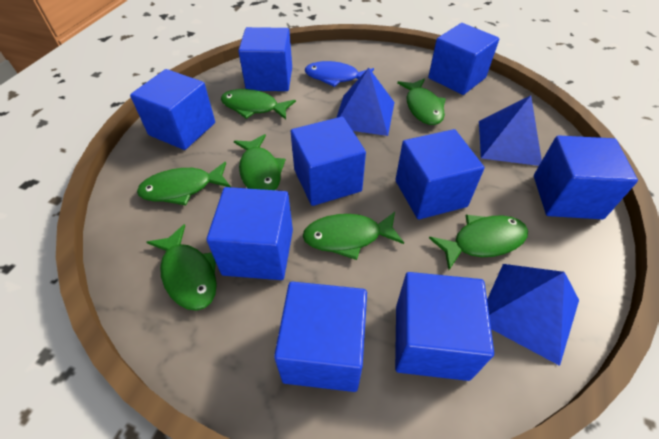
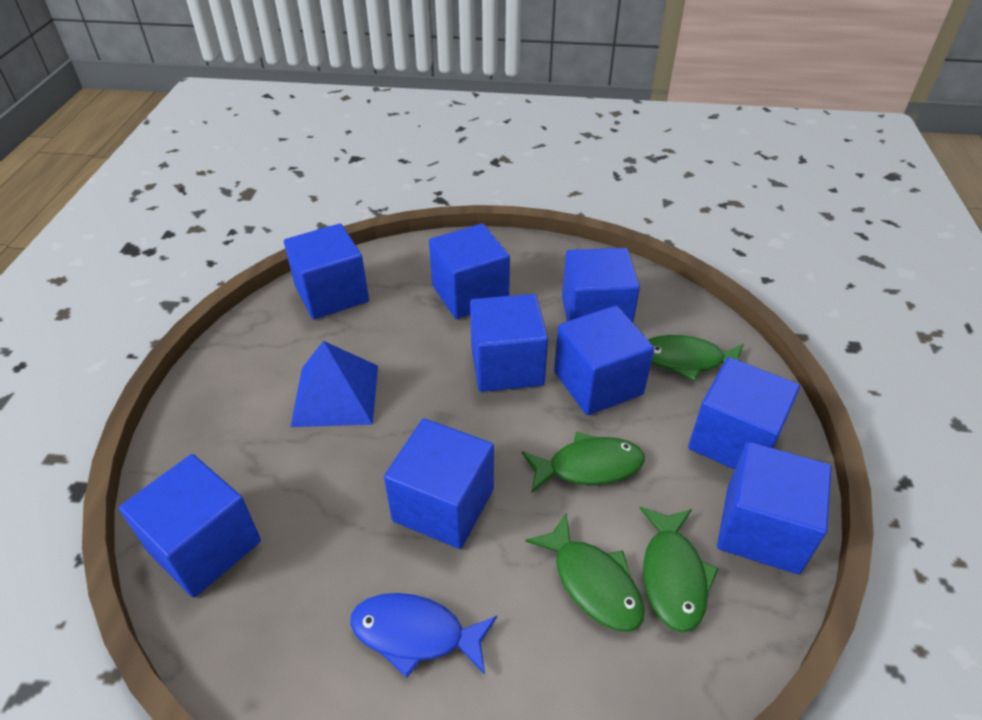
blue pyramid: [336,68,395,136] [479,95,542,166] [487,264,579,366] = 3 -> [291,341,378,427] = 1
green fish: [137,162,231,205] [147,224,217,311] [221,89,296,120] [234,134,286,190] [303,212,404,260] [397,79,446,125] [429,215,528,270] = 7 -> [522,432,645,493] [525,513,645,632] [640,507,719,632] [648,335,744,381] = 4

